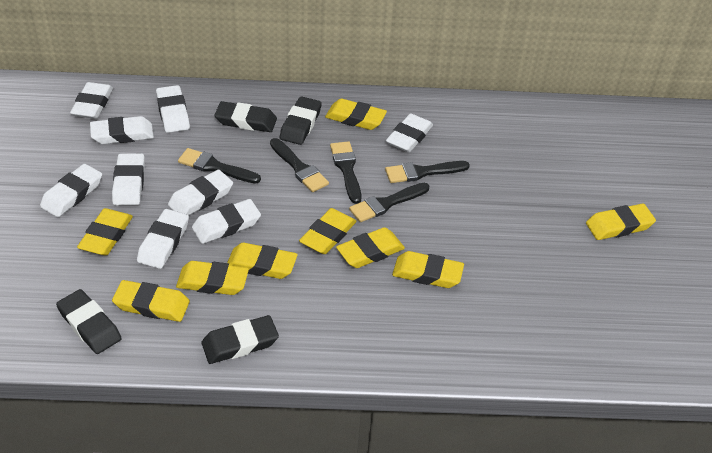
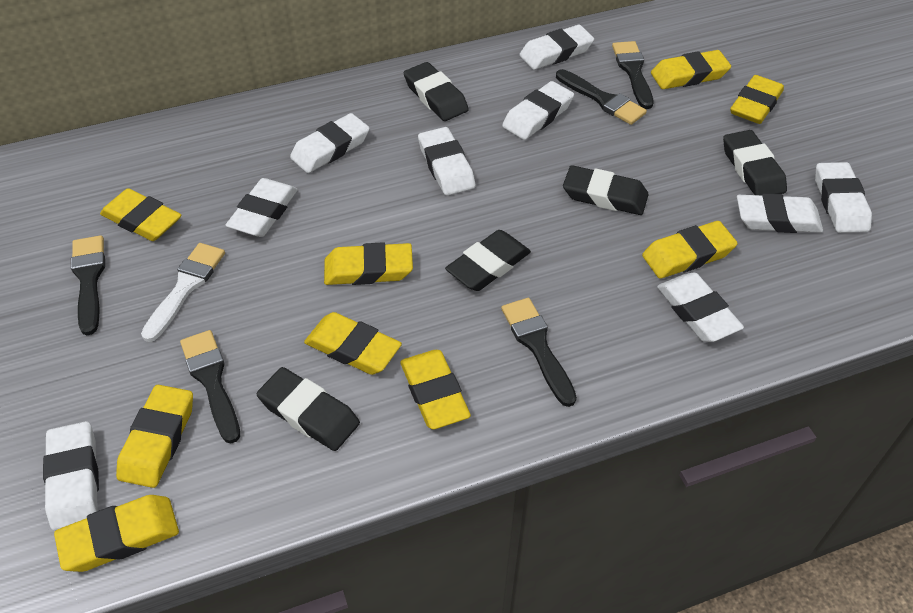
black eraser: [56,289,122,354] [202,315,279,364] [214,101,277,132] [280,96,322,145] = 4 -> [257,367,360,451] [404,62,469,121] [445,230,531,291] [563,165,649,215] [723,130,787,195] = 5
white brush: none = 0 -> [141,243,225,342] = 1

